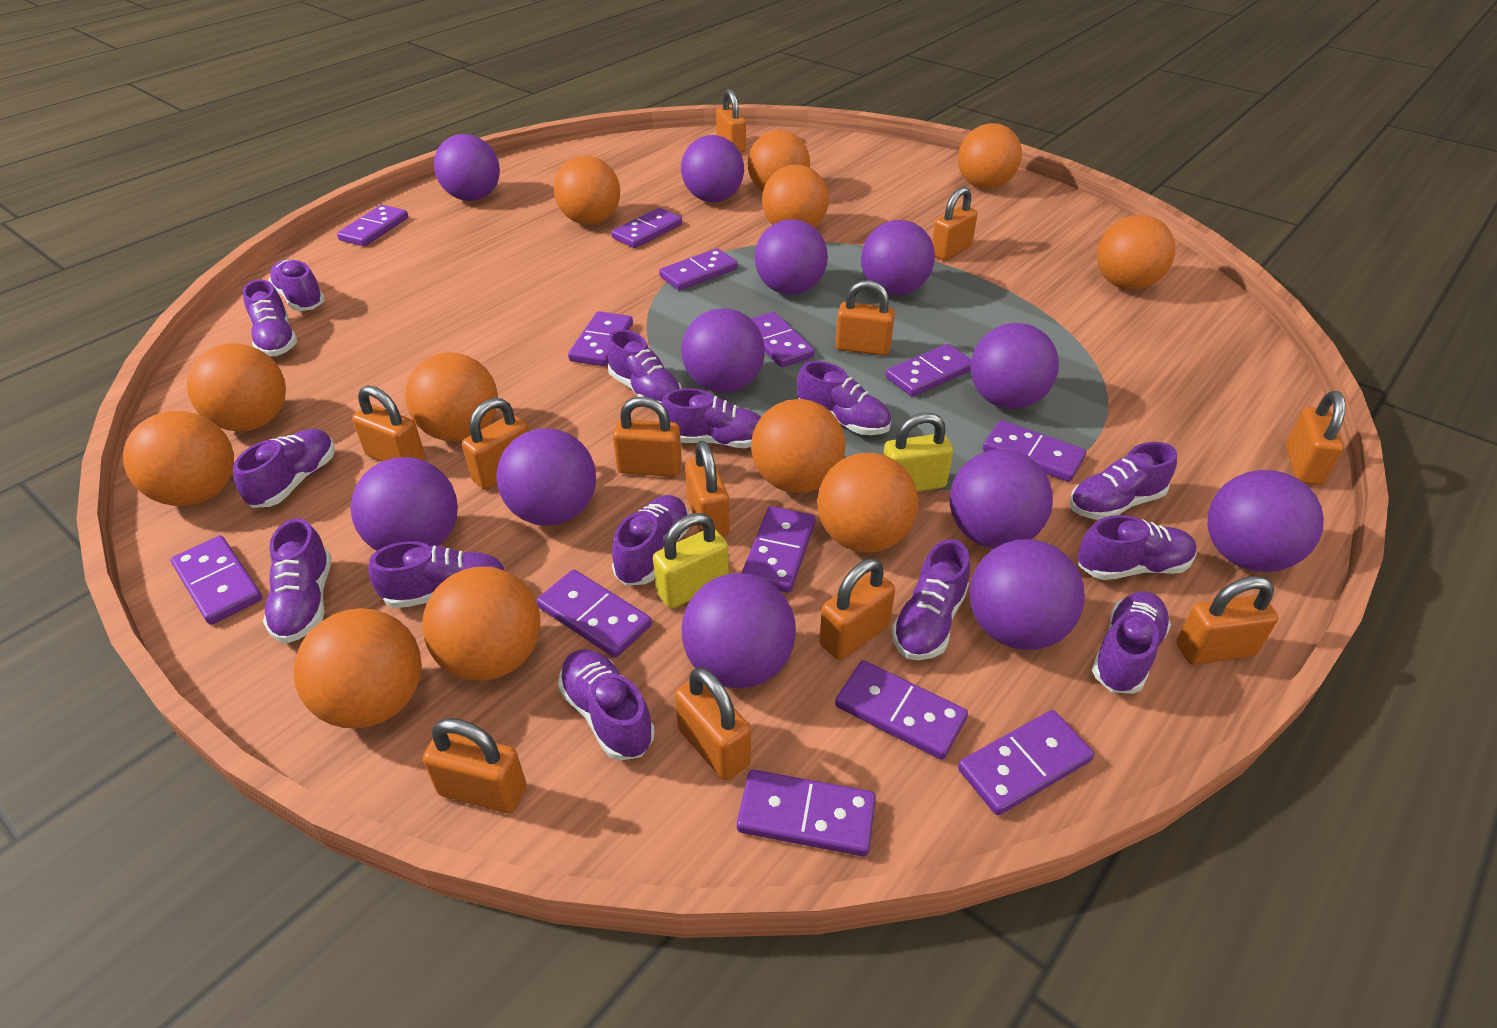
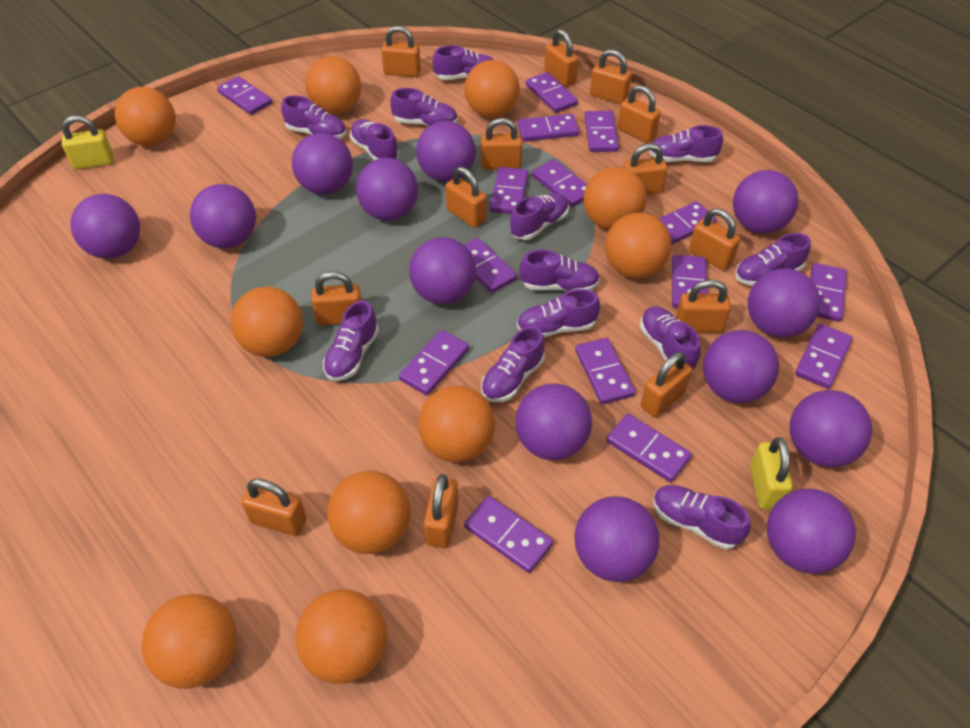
orange ball: [123,411,234,506] [187,343,286,432] [293,608,422,729] [405,352,498,441] [422,567,540,681] [554,156,620,225] [748,130,810,192] [751,399,846,493] [762,165,829,227] [817,453,918,553] [958,123,1022,189] [1097,215,1175,290] = 12 -> [115,87,176,146] [141,594,237,689] [231,287,303,357] [295,589,387,684] [305,56,361,114] [327,471,410,554] [418,386,495,463] [464,60,520,118] [584,167,646,230] [605,213,671,279] = 10
orange padlock: [352,386,425,461] [423,718,526,813] [462,398,529,490] [613,397,682,477] [675,667,751,780] [685,441,730,537] [716,89,746,153] [819,559,895,660] [835,280,895,356] [932,187,978,260] [1176,576,1279,665] [1286,391,1346,485] = 12 -> [241,479,307,536] [311,271,361,325] [381,26,421,77] [424,474,459,548] [446,167,487,228] [481,118,522,170] [544,29,579,87] [590,49,632,104] [618,85,661,143] [623,143,668,195] [641,352,692,417] [676,280,731,333] [689,208,741,270] = 13
purple ball: [350,457,458,551] [434,134,500,201] [496,428,596,526] [681,135,744,202] [681,308,765,393] [681,573,796,688] [755,219,828,295] [861,220,935,295] [950,449,1053,549] [969,539,1085,650] [970,323,1059,409] [1207,470,1324,572] = 12 -> [70,194,140,259] [190,184,256,249] [292,133,353,195] [356,158,418,221] [409,237,476,305] [416,121,476,182] [515,383,592,460] [574,496,659,582] [703,330,779,403] [733,170,798,234] [748,268,820,338] [767,489,856,574] [790,390,872,467] = 13
purple domino: [170,536,262,625] [337,205,408,246] [537,569,652,658] [568,311,633,366] [611,208,682,248] [659,248,738,291] [737,770,876,857] [741,506,816,593] [750,312,815,367] [835,660,968,760] [886,344,971,397] [958,710,1094,815] [983,420,1086,482] = 13 -> [217,76,272,115] [399,330,469,395] [464,238,517,293] [464,496,553,573] [490,167,528,214] [517,114,579,142] [526,72,578,113] [532,159,587,207] [575,338,635,404] [585,111,619,152] [606,414,692,482] [659,201,717,245] [672,255,707,308] [795,324,852,389] [810,263,847,322] = 15
purple shoe: [233,429,335,508] [243,279,297,356] [263,518,331,643] [268,260,325,311] [368,541,505,608] [558,649,655,761] [607,329,681,403] [612,495,690,586] [661,388,761,448] [797,361,891,435] [892,539,970,660] [1069,442,1177,520] [1078,515,1197,580] [1092,591,1171,694] = 14 -> [281,95,346,139] [323,300,379,381] [350,119,399,160] [390,88,458,126] [433,45,494,80] [481,326,545,402] [510,193,569,240] [517,289,600,338] [519,250,600,291] [640,306,701,370] [649,125,723,162] [653,485,751,549] [735,233,811,286] = 13

